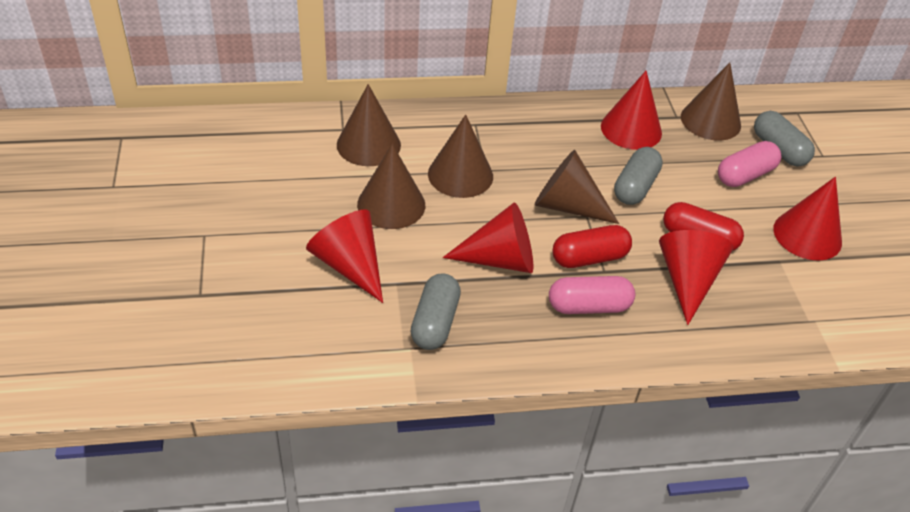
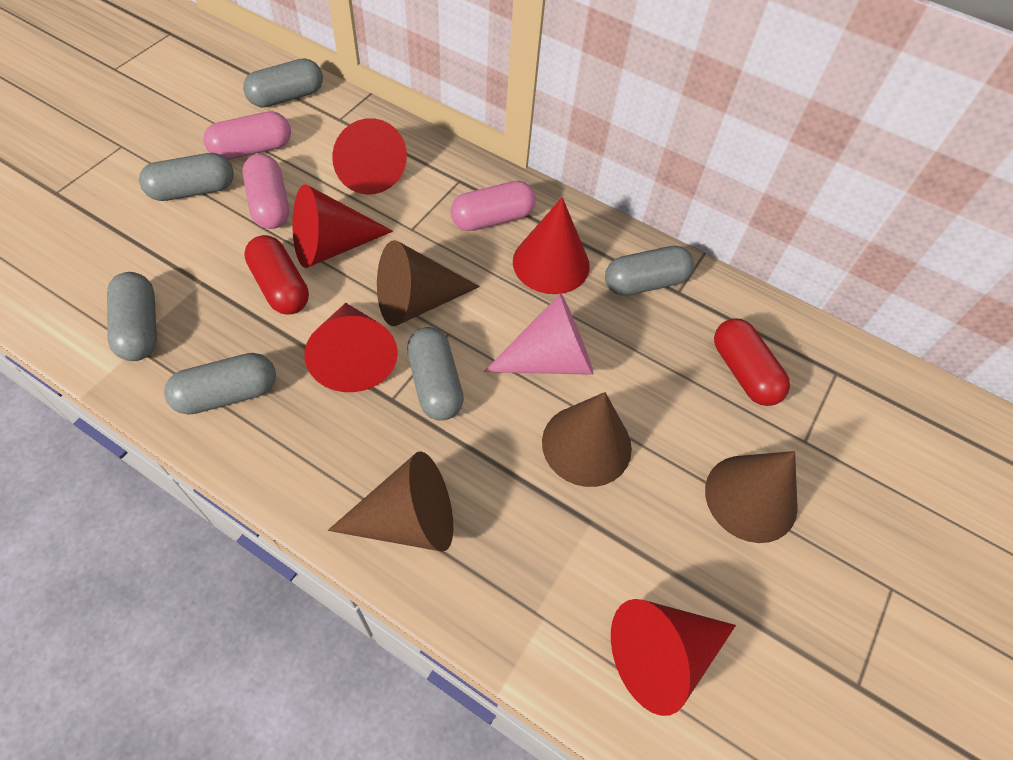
brown cone: [337,84,401,166] [357,144,425,229] [428,114,493,198] [534,150,619,224] [681,63,741,140] = 5 -> [328,451,453,551] [377,240,480,326] [542,392,632,487] [705,451,798,543] = 4
grey capsule: [411,273,461,350] [614,147,663,205] [754,111,815,167] = 3 -> [107,272,157,361] [139,153,234,201] [164,353,276,415] [243,58,323,108] [407,327,464,421] [605,246,694,296] = 6
pink capsule: [549,276,635,314] [718,141,781,187] = 2 -> [203,111,291,160] [242,154,289,229] [451,181,536,231] = 3
pink cone: none = 0 -> [484,293,594,375] = 1

